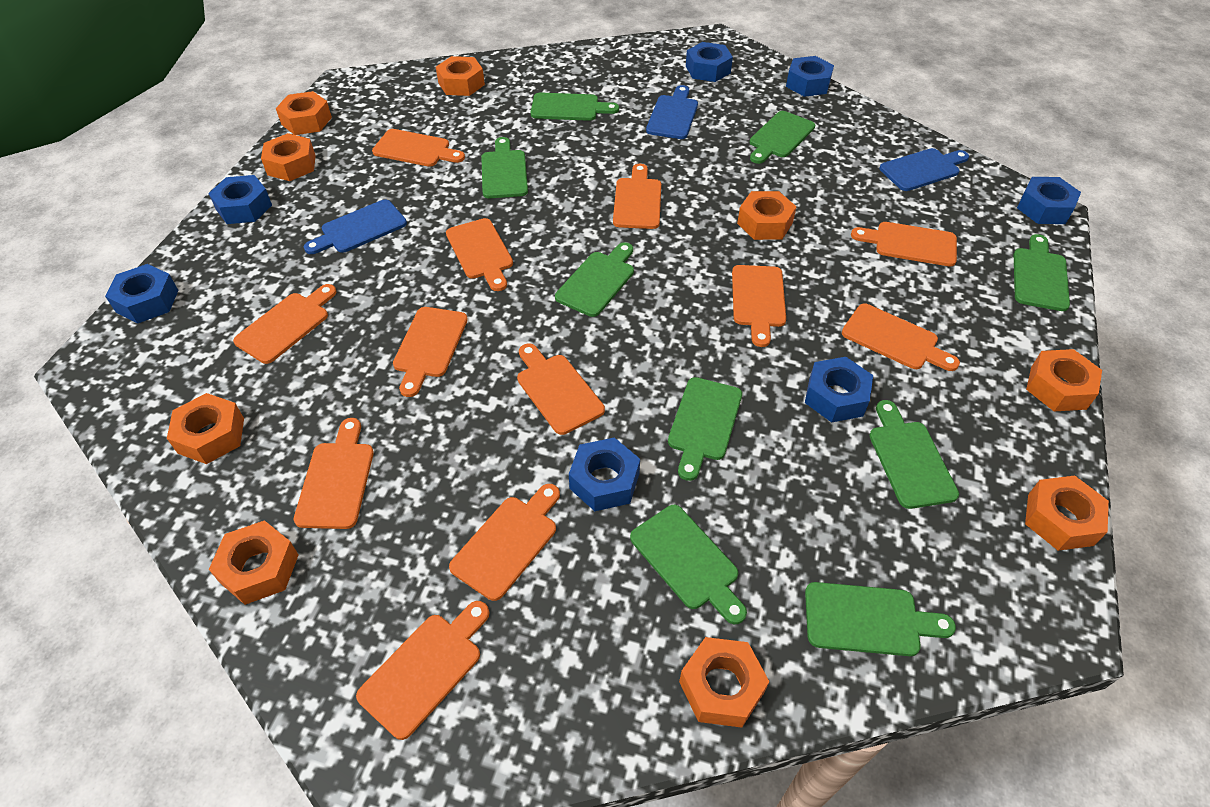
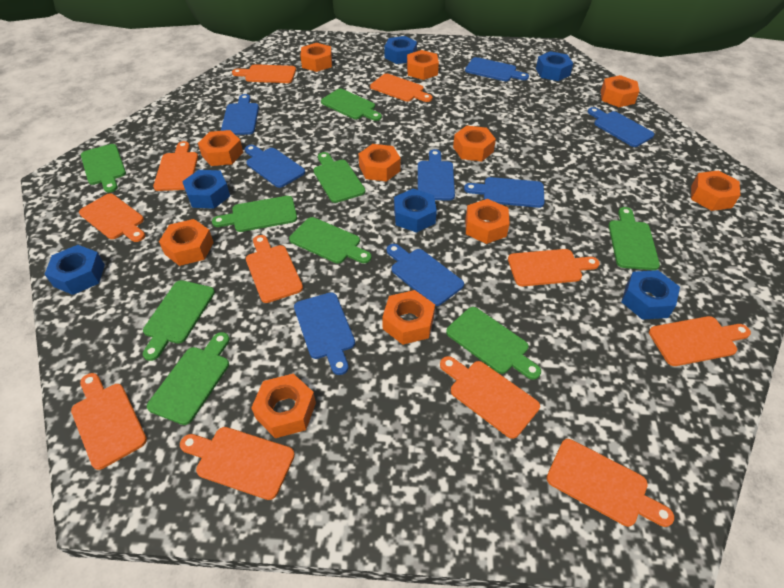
blue cutting board: [304,199,407,254] [646,85,698,139] [879,148,969,191] = 3 -> [221,94,259,135] [245,145,305,188] [294,292,355,375] [387,244,464,306] [418,149,455,201] [464,177,545,208] [465,57,529,81] [588,107,654,147] = 8
blue nut: [105,264,179,324] [208,175,272,224] [569,437,640,511] [686,42,733,82] [786,56,834,97] [805,357,873,423] [1017,177,1081,224] = 7 -> [45,245,105,295] [182,170,230,209] [385,36,417,64] [394,189,437,233] [536,51,573,81] [622,270,680,320] = 6
orange cutting board: [233,284,336,364] [294,418,374,529] [356,601,489,740] [372,129,465,167] [393,307,468,397] [446,218,513,291] [449,484,560,601] [517,344,605,435] [613,164,661,229] [732,265,786,347] [842,304,960,371] [851,222,957,266] = 12 -> [71,373,147,470] [79,193,145,242] [153,141,198,191] [180,427,295,500] [232,64,296,83] [246,235,303,303] [370,73,432,102] [440,356,540,439] [508,249,600,286] [547,439,674,527] [649,316,751,366] = 11
orange nut: [167,393,244,464] [209,520,299,605] [261,133,316,181] [276,91,332,135] [436,56,485,96] [679,637,770,728] [737,191,797,240] [1025,476,1109,551] [1026,349,1102,411] = 9 -> [159,219,214,266] [198,130,243,166] [251,374,316,438] [300,43,332,72] [358,144,401,182] [382,290,435,345] [407,50,439,80] [453,126,496,161] [466,199,510,244] [601,75,639,107] [691,170,740,211] = 11

